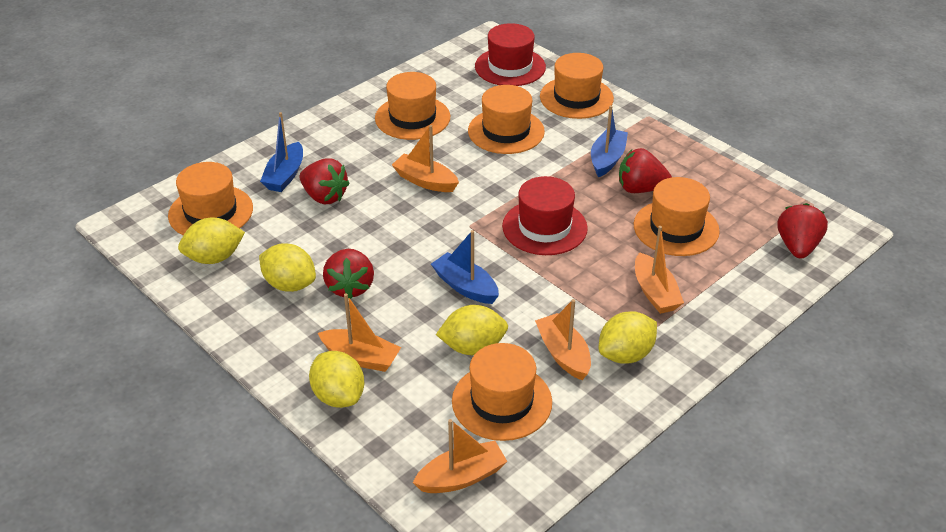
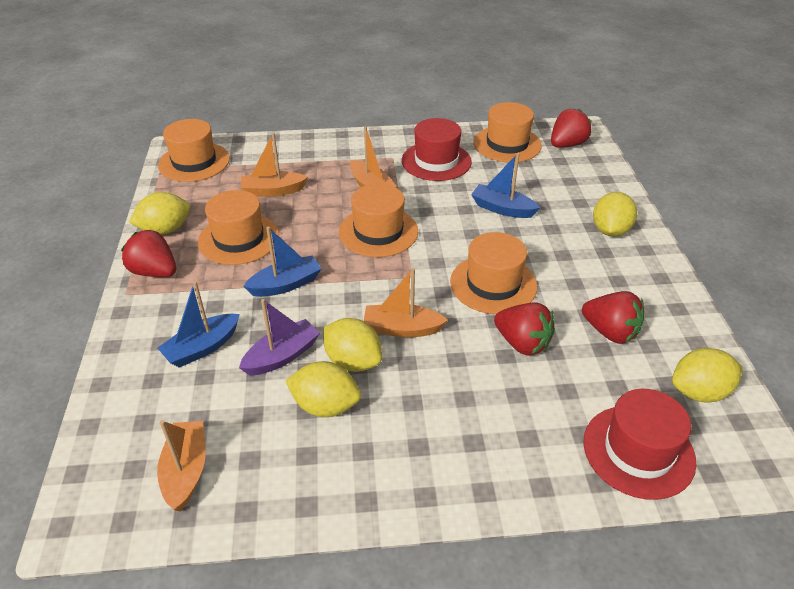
orange boat: [318,294,401,372] [392,125,459,192] [413,419,507,493] [535,299,591,380] [635,226,684,314] = 5 -> [157,420,206,512] [241,133,308,197] [350,127,397,187] [364,268,448,337] = 4
orange hat: [168,162,253,235] [375,72,450,140] [452,343,552,441] [468,85,545,154] [540,53,614,119] [634,177,720,256] = 6 -> [158,119,230,182] [198,190,279,265] [339,184,418,257] [450,232,537,314] [474,102,542,162] = 5
purple boat: none = 0 -> [239,299,320,375] = 1

